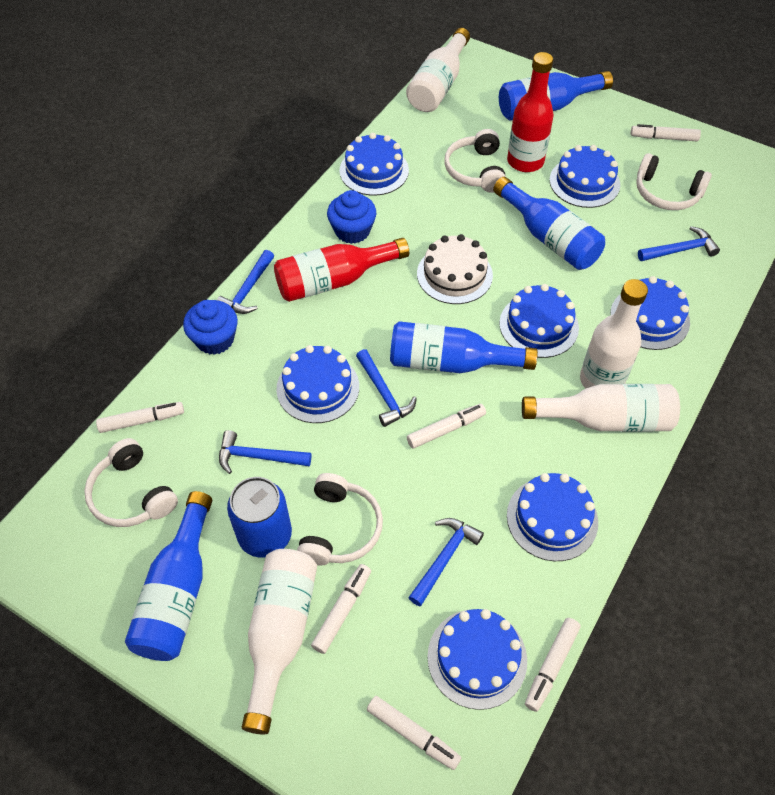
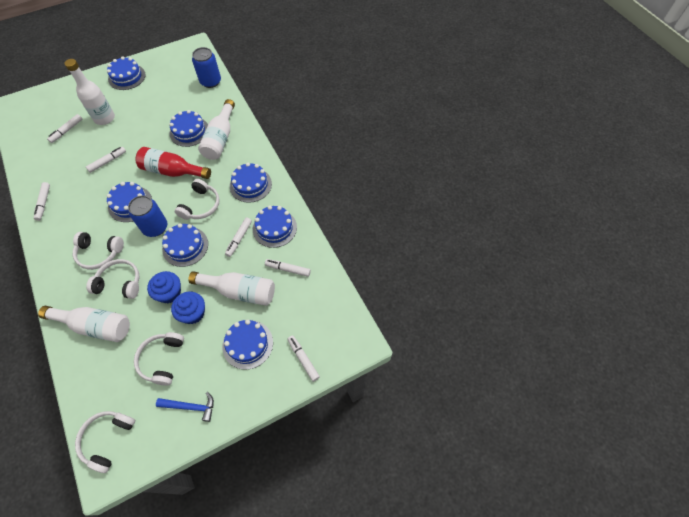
blue bottle: [125,491,212,661] [390,321,538,373] [493,177,605,270] [499,71,613,120] = 4 -> none = 0
blue can: [227,477,292,558] = 1 -> [128,195,167,237] [192,47,221,88] = 2
blue hammer: [217,250,274,314] [219,430,312,474] [356,349,417,427] [408,518,484,606] [638,226,720,261] = 5 -> [156,392,214,422] = 1
red bottle: [274,238,409,302] [507,52,554,172] = 2 -> [135,147,211,179] = 1
white cake: [417,234,493,304] = 1 -> none = 0
white headphones: [84,438,178,527] [297,473,383,565] [444,129,506,193] [636,153,712,210] = 4 -> [73,232,124,270] [75,411,135,473] [86,259,139,299] [134,332,184,386] [175,179,220,220] = 5

